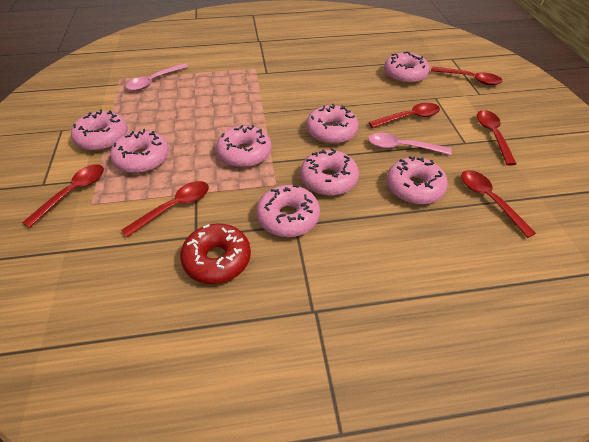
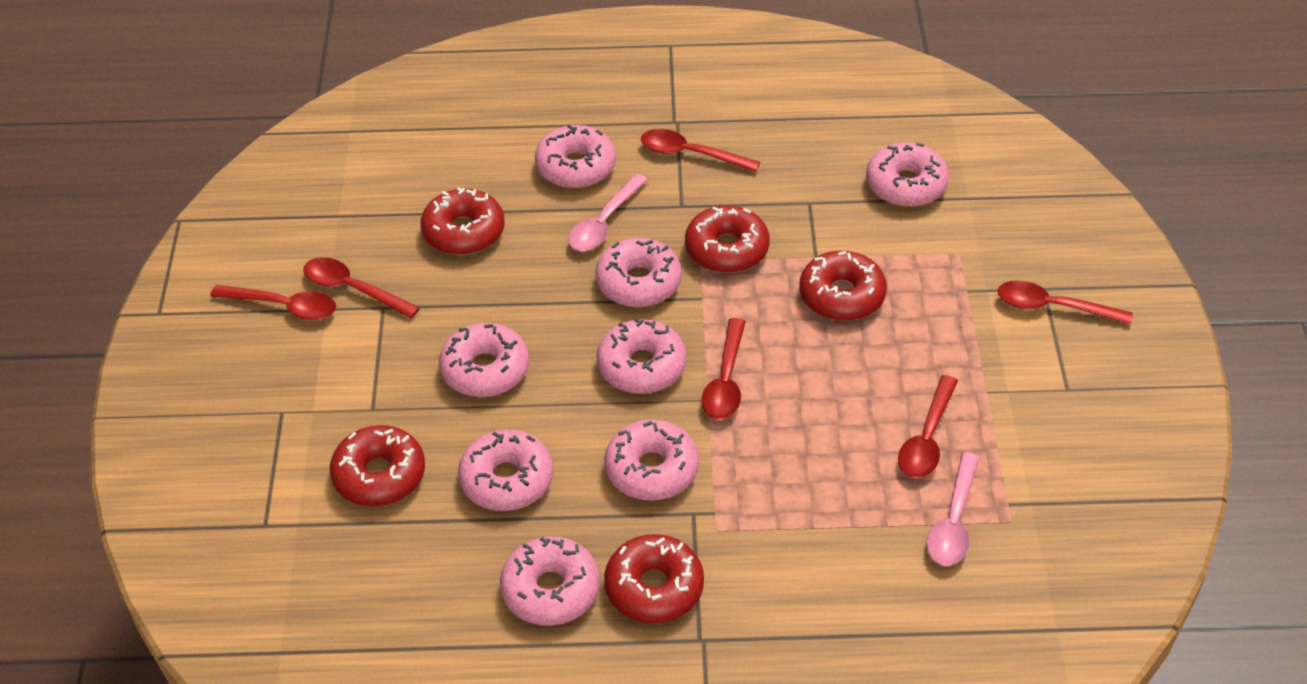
red donut: [180,223,251,284] = 1 -> [330,425,425,507] [421,187,505,255] [604,534,704,623] [685,205,770,273] [800,251,887,321] = 5

